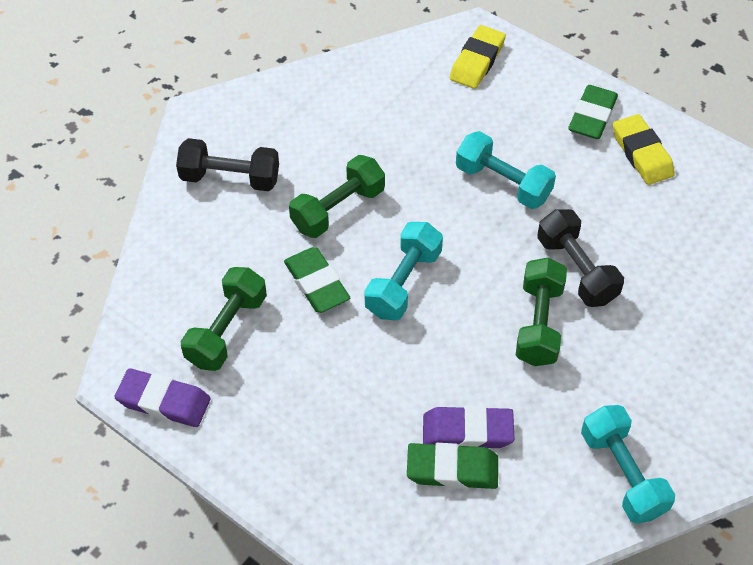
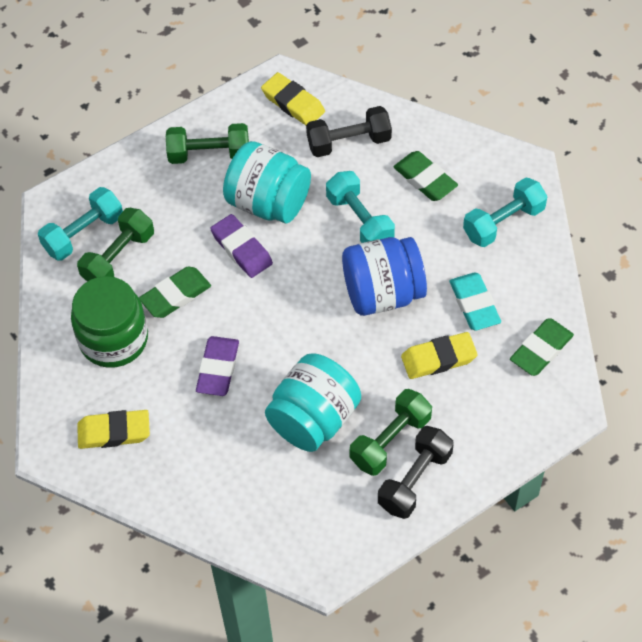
blue jar: none = 0 -> [342,237,427,316] = 1
green jar: none = 0 -> [71,276,148,368] = 1
turquoise eraser: none = 0 -> [450,273,501,331] = 1
turquoise jar: none = 0 -> [223,141,311,223] [265,354,361,452] = 2
yellow eraser: [450,25,506,89] [613,114,675,185] = 2 -> [77,410,150,449] [261,72,325,125] [401,332,478,379] = 3

